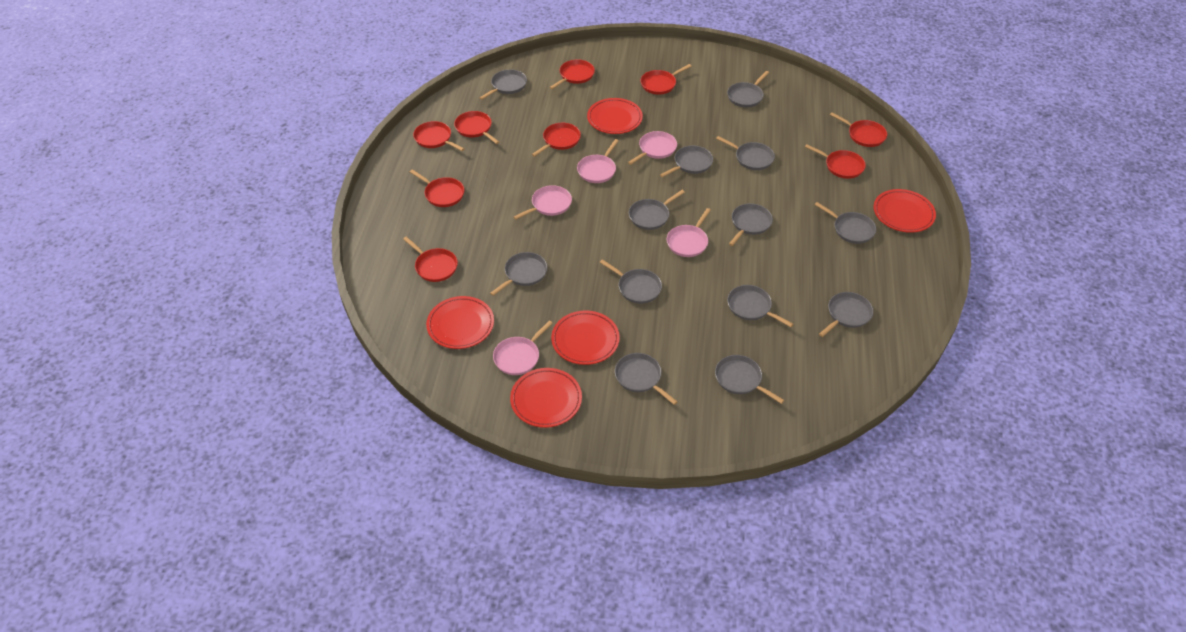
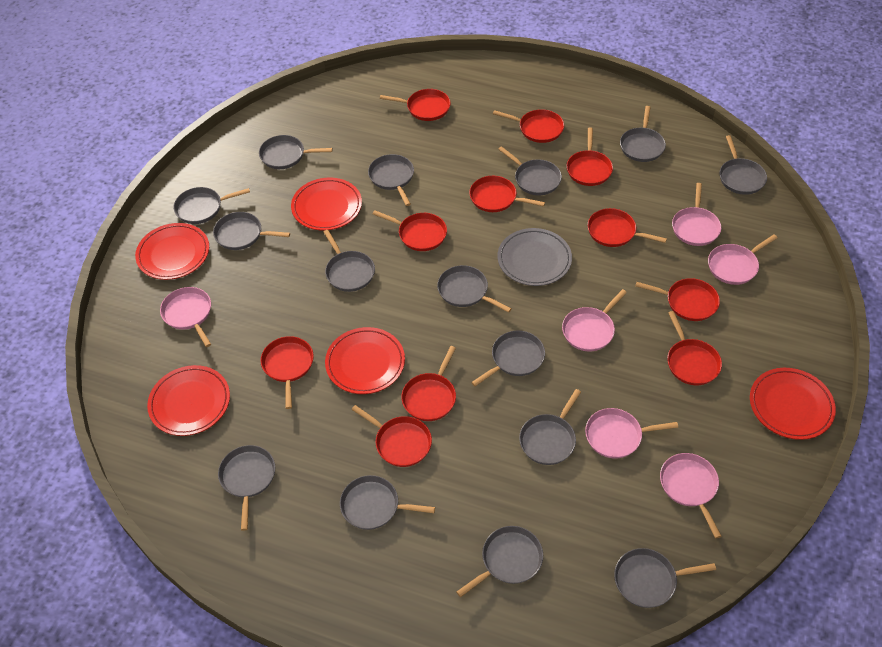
grey pan: [480,69,527,100] [490,252,547,296] [600,259,662,304] [615,353,678,405] [629,190,685,230] [660,145,713,177] [715,355,784,404] [716,136,775,170] [727,71,769,107] [727,285,794,327] [729,203,773,246] [815,202,876,244] [819,292,873,337] = 13 -> [173,187,250,224] [213,212,290,250] [218,445,275,531] [259,135,332,169] [324,230,375,292] [340,475,435,530] [368,154,414,206] [437,265,512,313] [456,526,543,597] [471,331,545,386] [498,146,562,195] [519,389,581,465] [614,548,716,608] [620,106,666,162] [720,135,767,195] = 15
grey plate: none = 0 -> [498,228,572,286] = 1
pink pan: [493,320,553,375] [514,185,572,220] [577,139,619,183] [628,131,677,165] [667,208,711,257] = 5 -> [160,287,211,347] [562,289,627,352] [585,408,678,459] [660,453,721,538] [672,183,721,246] [708,234,777,285] = 6
red pan: [403,237,458,282] [410,169,464,207] [413,121,465,151] [454,111,499,144] [532,123,581,157] [550,59,595,89] [641,64,692,95] [805,144,866,179] [830,112,887,147] = 9 -> [260,336,314,409] [351,405,432,467] [373,210,447,251] [380,89,451,121] [401,346,456,421] [469,176,545,212] [493,109,564,143] [567,127,613,186] [587,208,667,247] [635,278,720,321] [667,311,722,385] = 11

